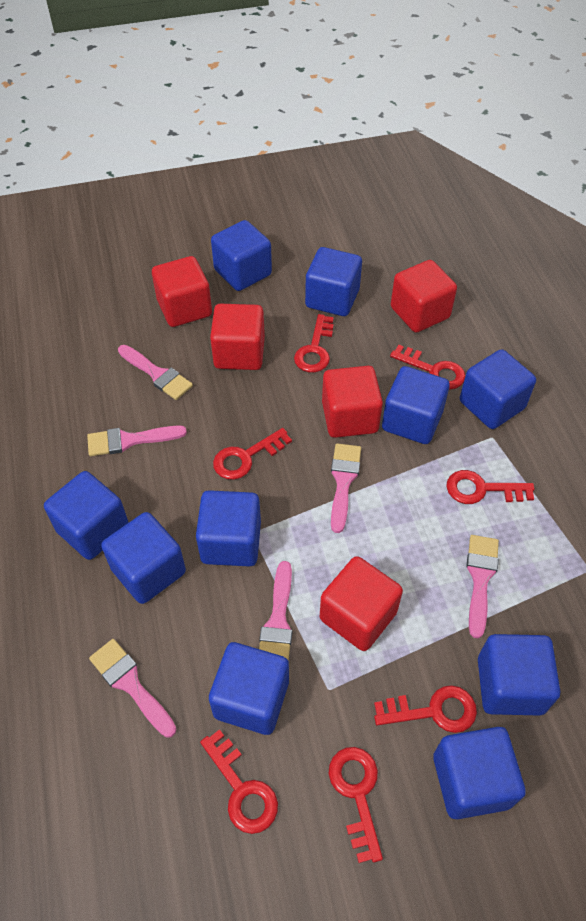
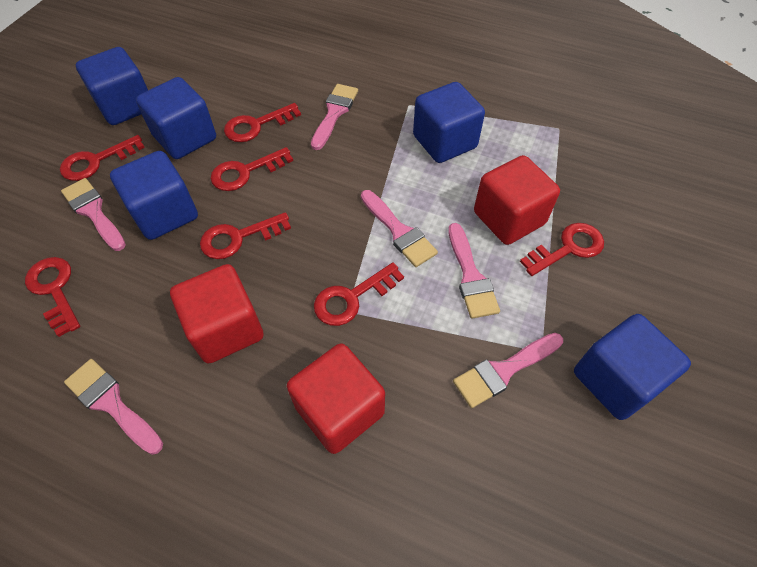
blue cube: [44,471,129,560] [101,512,186,604] [196,490,261,567] [209,642,289,735] [211,220,272,291] [305,247,362,316] [382,366,450,444] [433,727,526,819] [460,349,536,429] [478,634,560,716] = 10 -> [76,47,148,125] [110,151,198,240] [136,77,216,159] [413,82,485,163] [574,314,691,420] = 5
red cube: [152,256,212,327] [210,304,265,370] [320,556,403,651] [322,366,383,438] [391,260,457,332] = 5 -> [170,264,264,364] [287,343,385,454] [474,155,560,245] = 3

